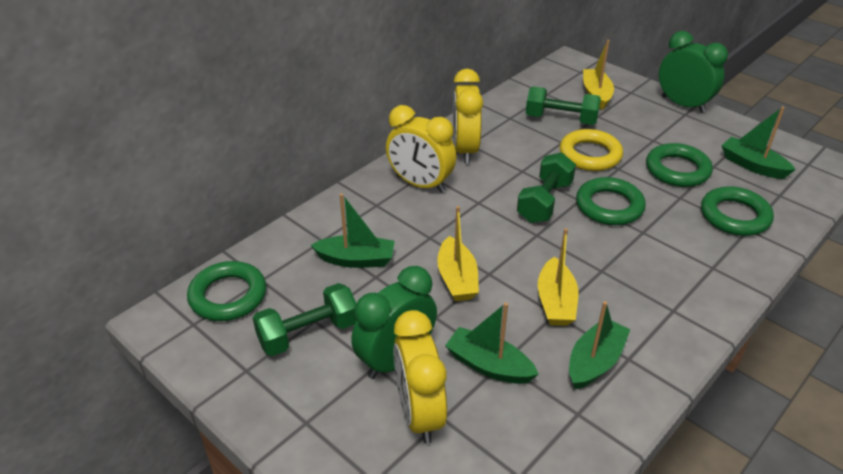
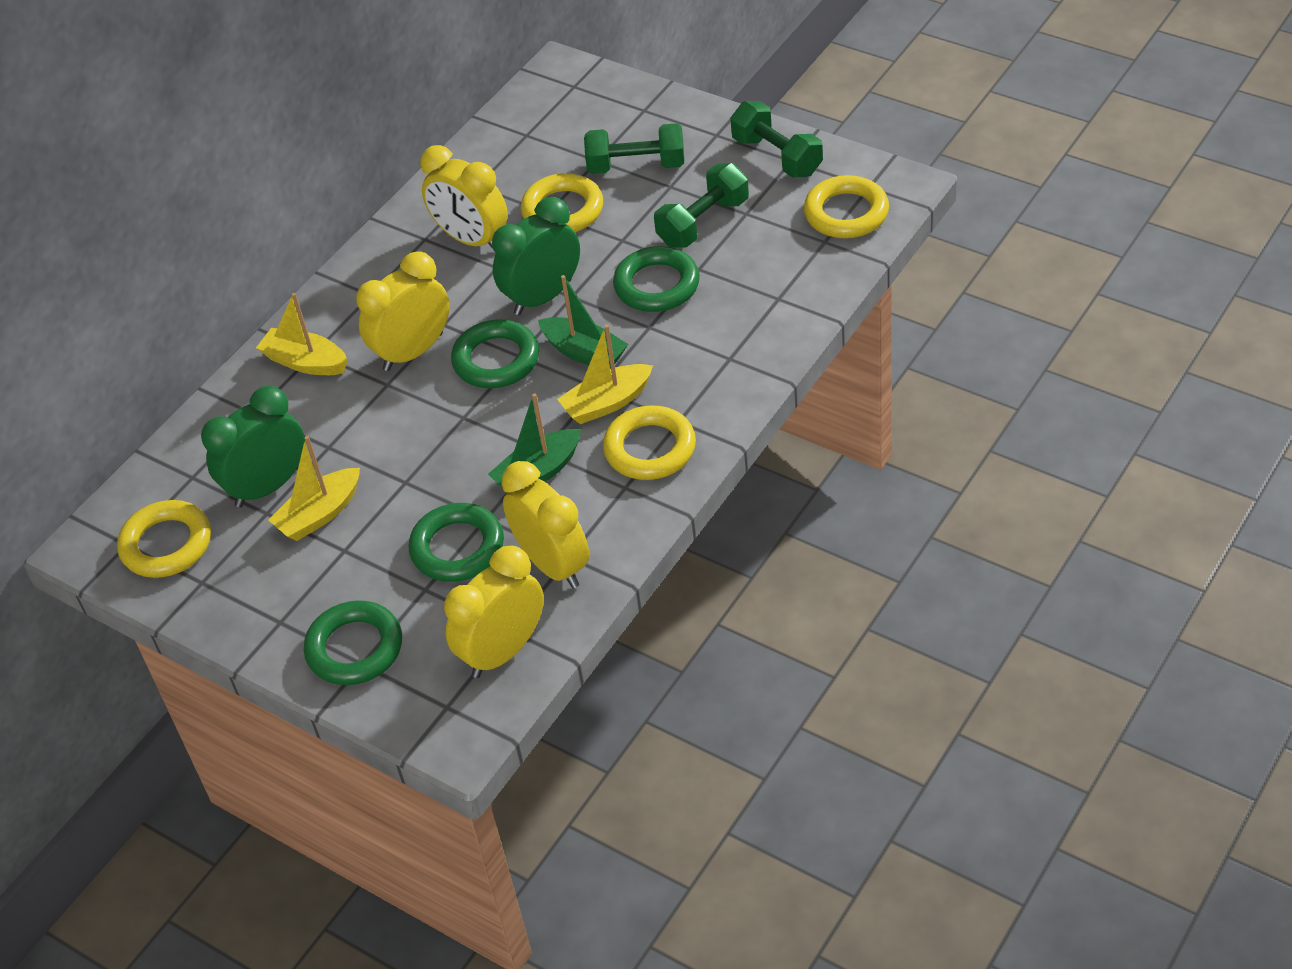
green boat: [311,193,395,268] [445,302,539,384] [569,301,630,389] [721,106,796,179] = 4 -> [488,393,581,489] [538,275,628,369] = 2
yellow clock: [386,105,456,193] [394,310,447,444] [453,69,483,163] = 3 -> [356,251,449,371] [420,145,508,249] [444,546,544,678] [501,461,590,588] = 4
yellow ring: [560,129,623,171] = 1 -> [117,500,211,578] [521,173,603,232] [603,405,696,480] [804,175,889,238] = 4

